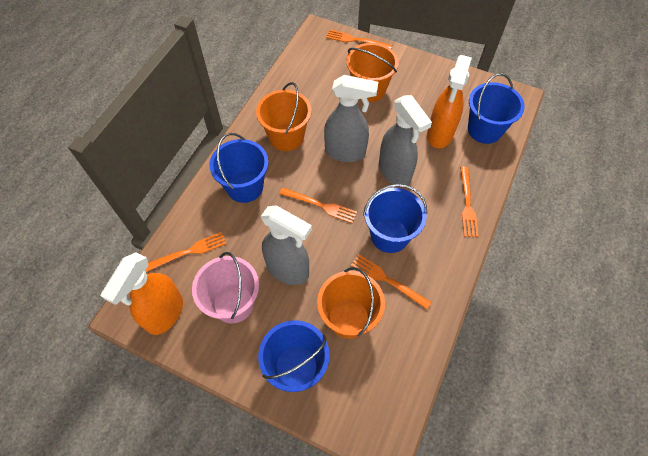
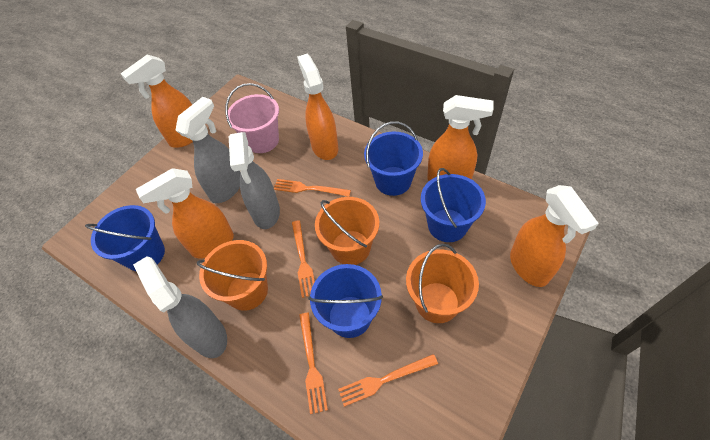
orange fork: [145,232,226,272] [279,187,357,223] [326,30,392,49] [351,254,431,309] [460,167,478,237] = 5 -> [274,179,351,197] [292,220,315,298] [299,313,328,414] [338,354,438,407] = 4
orange spray bottle: [101,252,183,335] [427,55,472,148] = 2 -> [120,55,193,148] [136,168,234,258] [297,54,338,160] [427,95,494,181] [510,185,599,287] = 5

